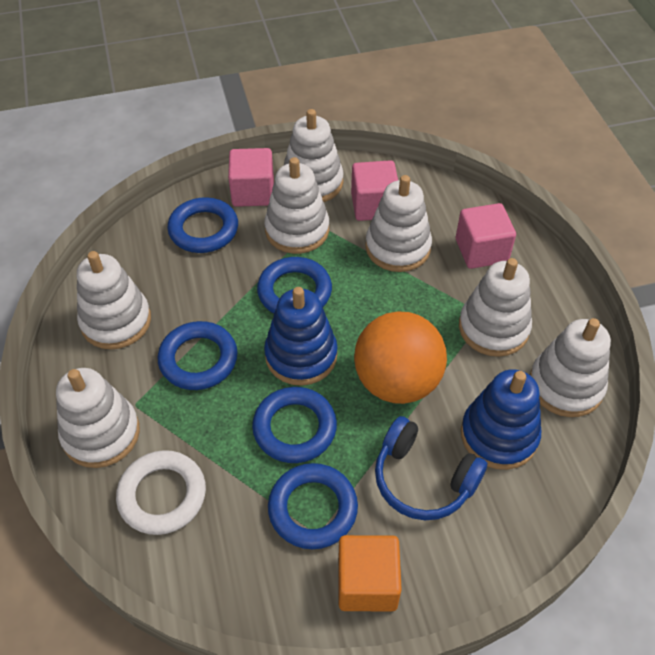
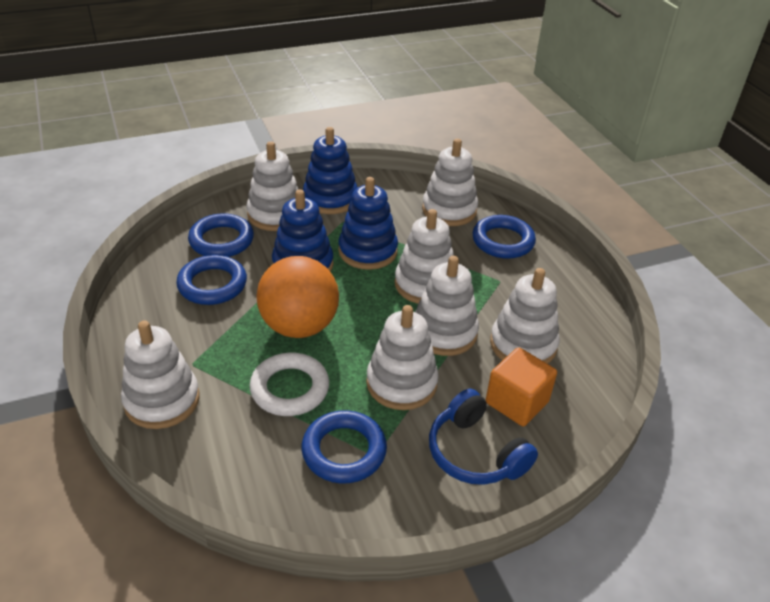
blue ring: [158,321,238,390] [167,197,238,253] [252,387,337,463] [257,257,332,314] [268,463,358,549] = 5 -> [176,255,247,305] [188,213,254,257] [301,410,387,484] [473,215,536,259] = 4
blue stacking toy: [264,287,338,386] [461,369,541,470] = 2 -> [272,190,334,272] [303,127,358,214] [338,177,398,270] = 3
pink cube: [228,148,274,207] [351,160,398,221] [456,203,516,269] = 3 -> none = 0

